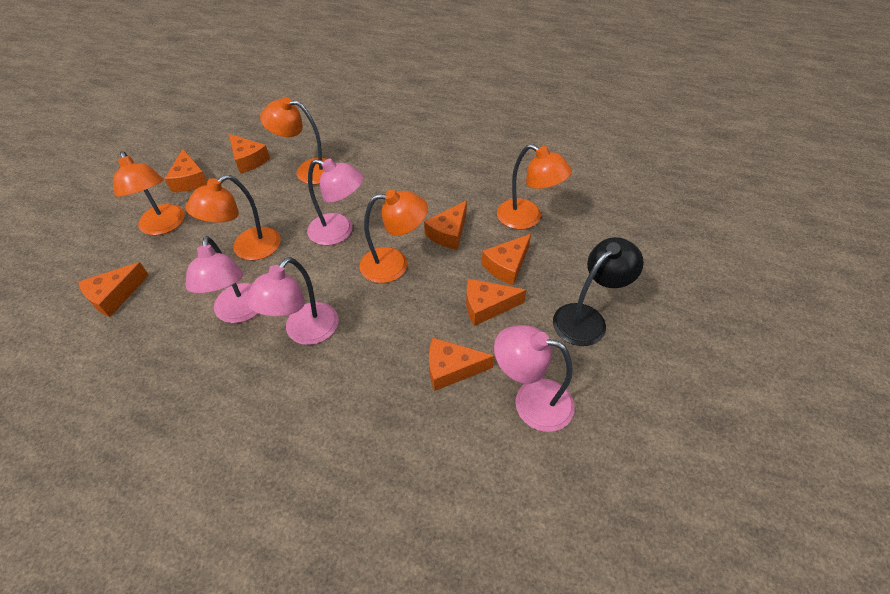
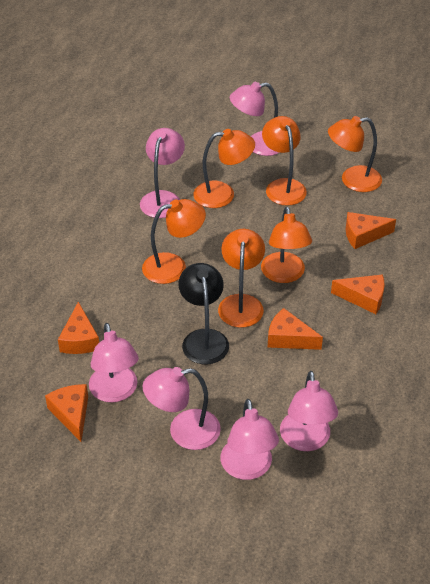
orange cheese: [78,262,149,317] [164,149,207,192] [229,134,270,174] [424,200,467,250] [429,338,494,391] [466,278,527,326] [482,234,531,285] = 7 -> [45,384,88,442] [58,302,99,354] [268,308,323,350] [331,274,385,314] [346,212,396,249] = 5
orange lamp: [113,151,185,235] [186,175,281,261] [260,97,327,185] [359,190,428,283] [497,144,572,229] = 5 -> [142,199,206,284] [193,129,255,208] [218,229,265,328] [261,207,312,283] [262,116,307,206] [328,116,382,192] = 6
pink lamp: [185,236,258,323] [246,257,339,345] [307,158,364,245] [494,325,575,432] = 4 -> [89,323,139,403] [140,128,185,218] [143,367,221,450] [220,399,279,480] [230,82,280,156] [280,371,338,451] = 6

